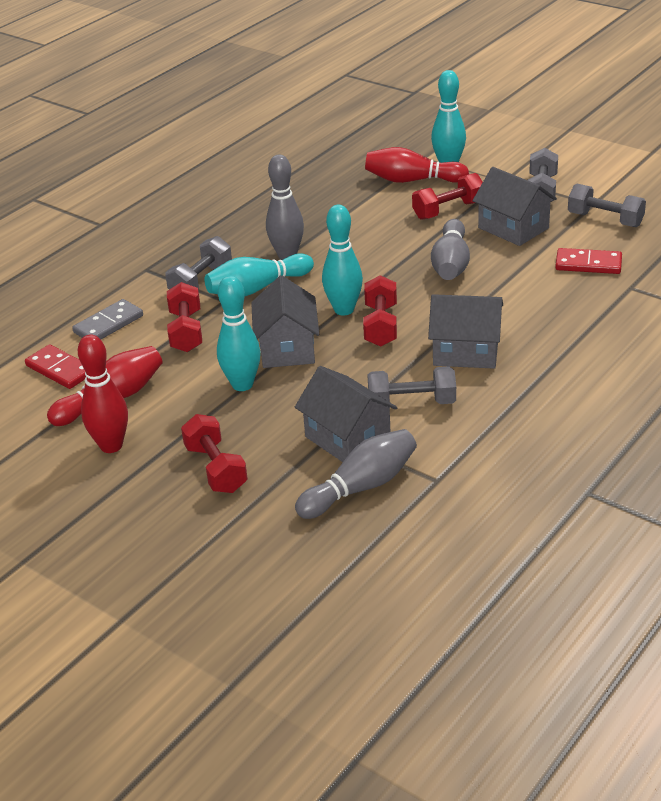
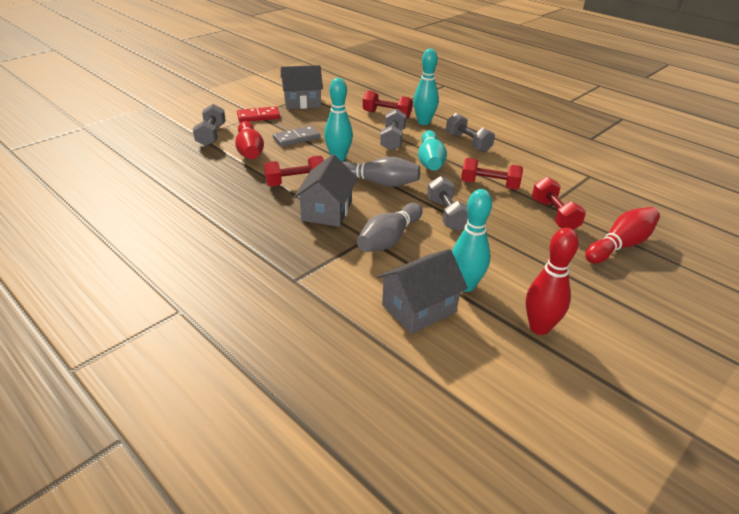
grey bowling pin: [266,155,304,260] [295,429,417,519] [431,219,470,280] = 3 -> [343,157,420,187] [357,203,422,252] = 2
grey house: [251,276,319,368] [295,366,398,462] [428,294,503,369] [473,167,557,246] = 4 -> [281,65,323,109] [294,155,358,227] [377,249,468,334] = 3
red domino: [25,344,86,389] [555,248,622,274] = 2 -> [237,106,280,122] = 1

